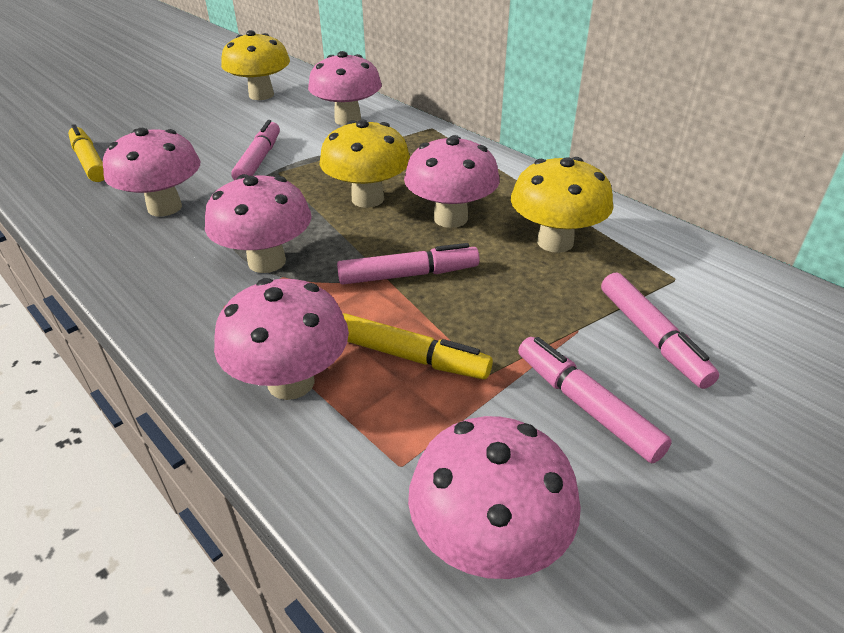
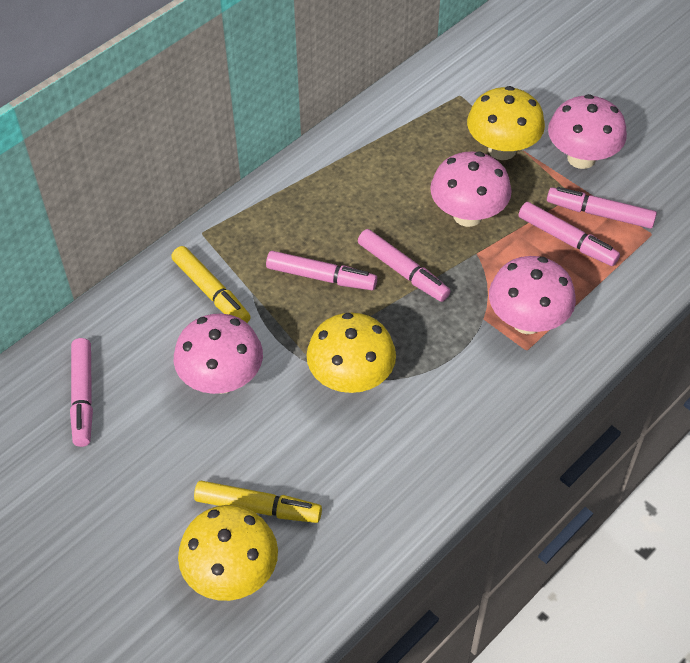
pink marker: [231,120,280,180] [337,243,480,285] [518,337,672,463] [601,273,719,389] = 4 -> [70,338,93,447] [266,251,377,290] [358,229,450,302] [519,202,620,266] [547,187,657,229] = 5
pink mushroom: [103,128,200,216] [205,174,311,273] [214,278,349,400] [308,51,382,126] [404,135,500,228] [408,416,581,579] = 6 -> [174,313,263,394] [430,151,512,227] [489,256,576,334] [548,94,627,169] = 4

